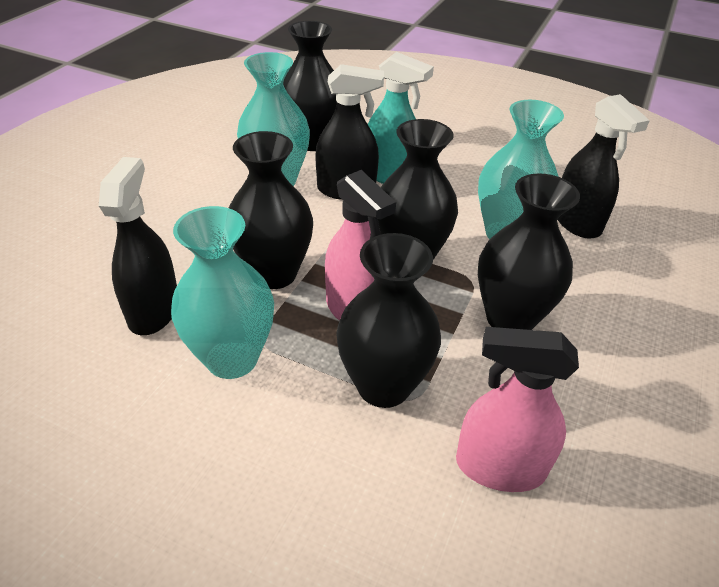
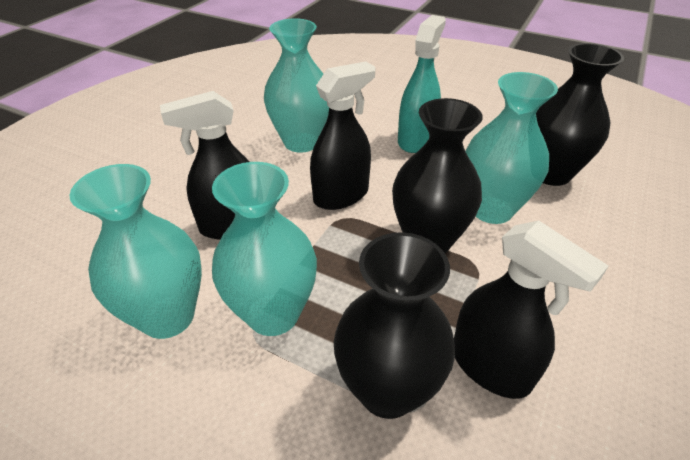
black vase: [229,131,313,289] [283,21,337,151] [336,233,441,408] [378,119,458,260] [478,173,580,330] = 5 -> [334,232,455,419] [392,98,483,253] [536,43,624,186] = 3
pink spray bottle: [325,170,396,321] [456,327,579,492] = 2 -> none = 0
turquoise vase: [171,206,274,379] [237,52,310,186] [478,100,564,239] = 3 -> [69,164,202,339] [212,162,317,336] [264,18,329,153] [465,72,558,224] = 4

